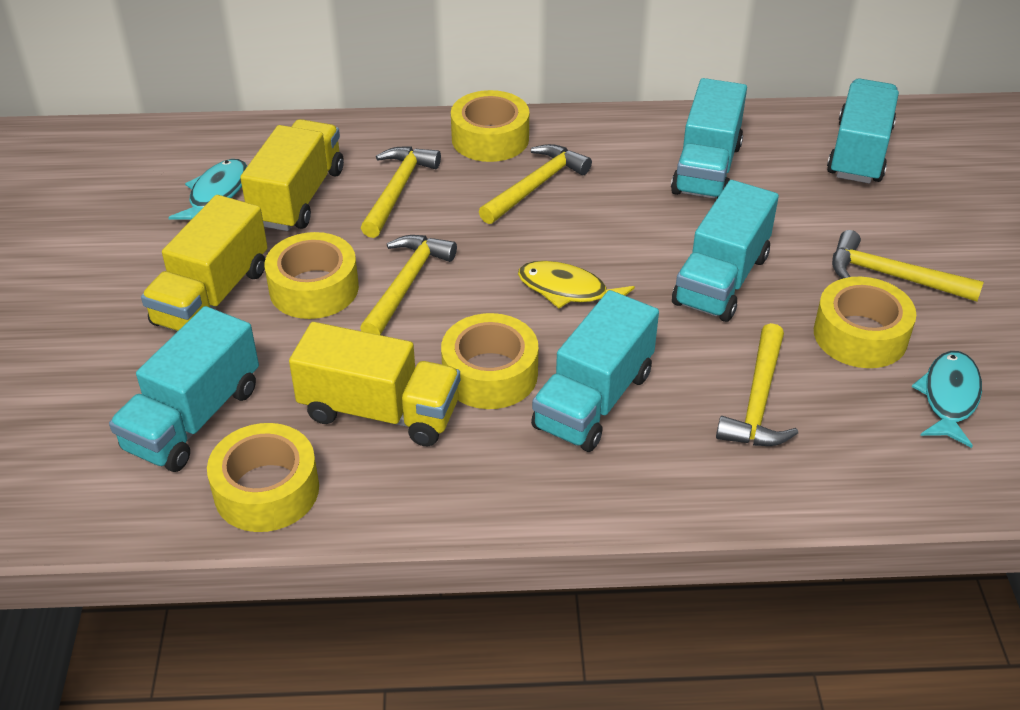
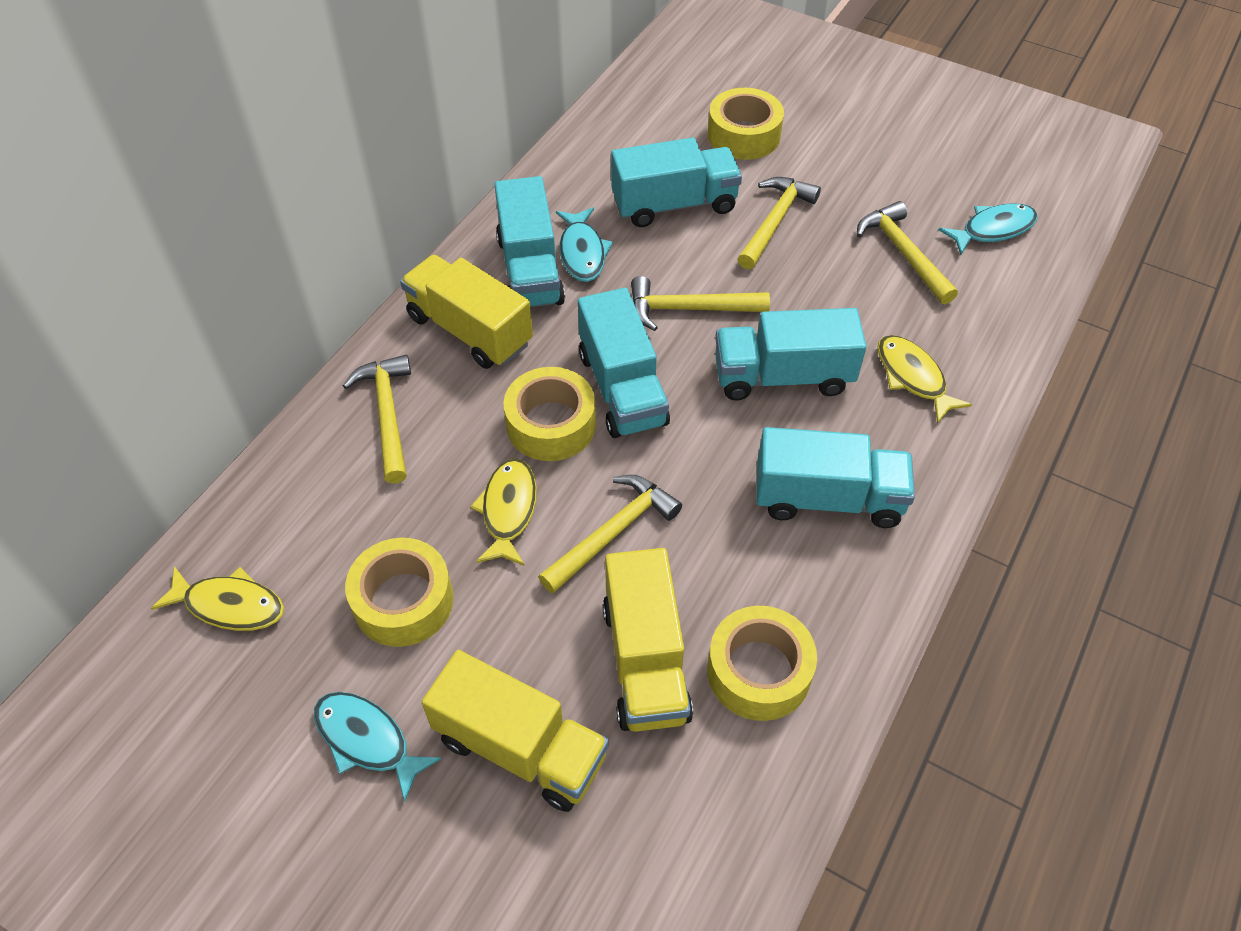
turquoise fish: [168,159,247,220] [912,351,982,448] = 2 -> [314,692,441,802] [556,207,613,282] [939,203,1038,255] = 3
yellow fish: [518,261,635,308] = 1 -> [151,566,284,631] [470,458,537,566] [877,335,972,424] = 3
yellow tape: [207,423,319,532] [264,232,359,319] [441,313,539,409] [451,90,529,162] [814,277,916,368] = 5 -> [345,538,454,647] [504,367,596,461] [707,606,817,721] [708,88,784,160] = 4

